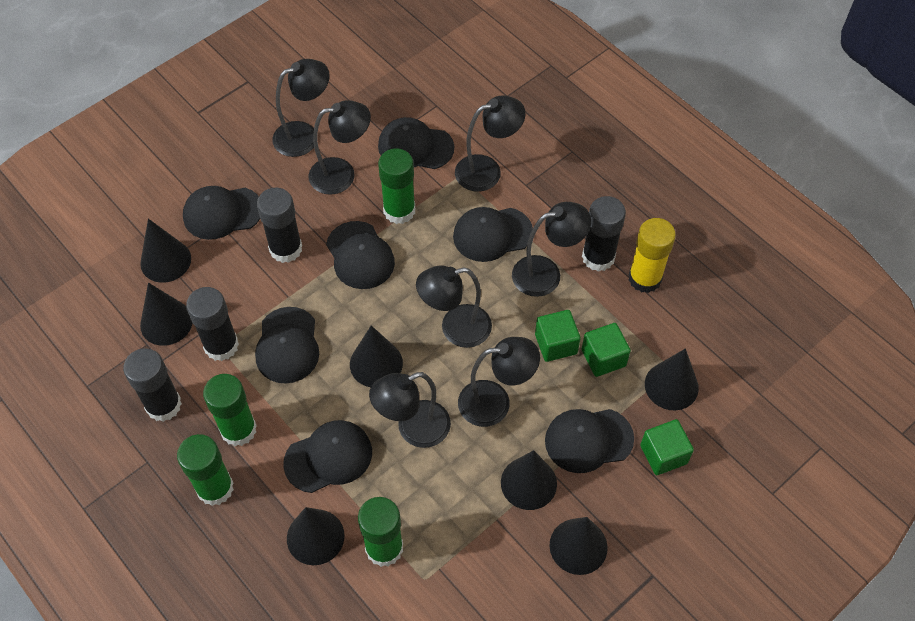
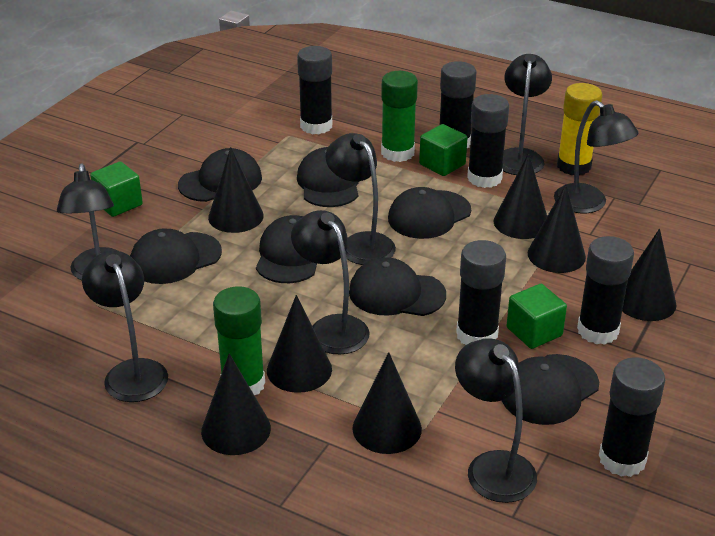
black glue stick: [123,348,182,422] [186,287,239,361] [257,188,302,263] [582,196,626,272] = 4 -> [297,46,332,134] [440,61,477,148] [456,240,506,345] [467,94,509,188] [577,236,634,345] [599,357,665,477] = 6
green glue stick: [177,434,234,506] [203,374,257,446] [358,497,403,567] [378,148,415,224] = 4 -> [213,286,265,396] [381,71,418,162] = 2

